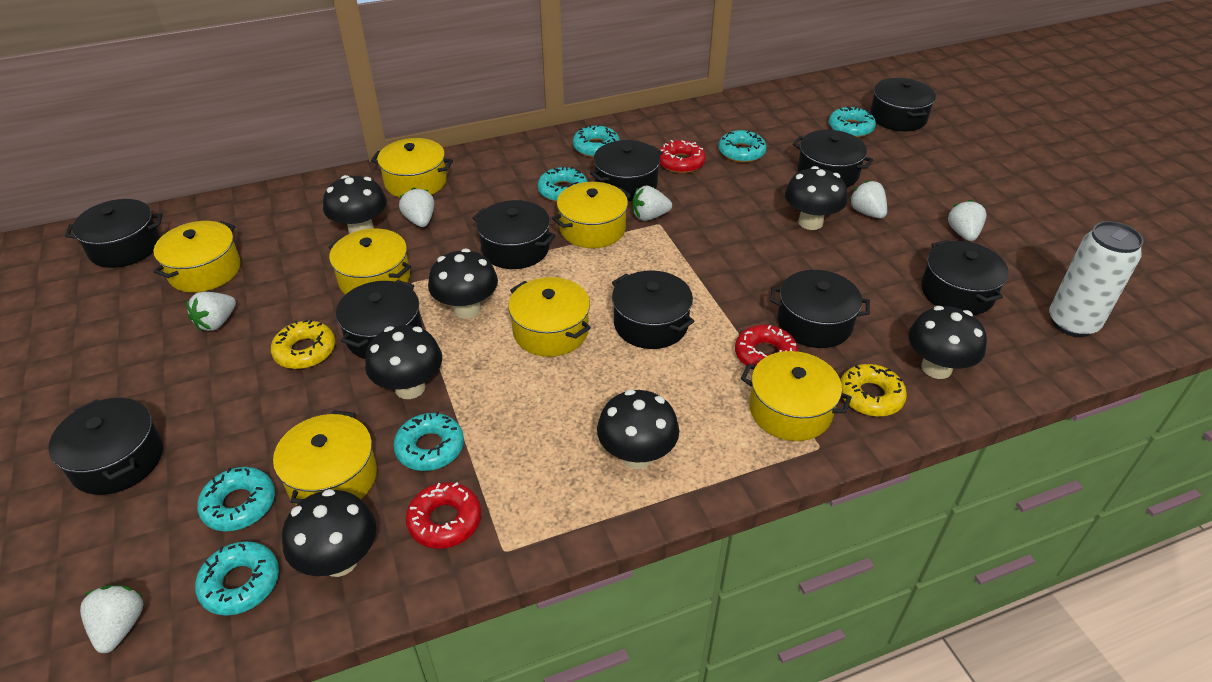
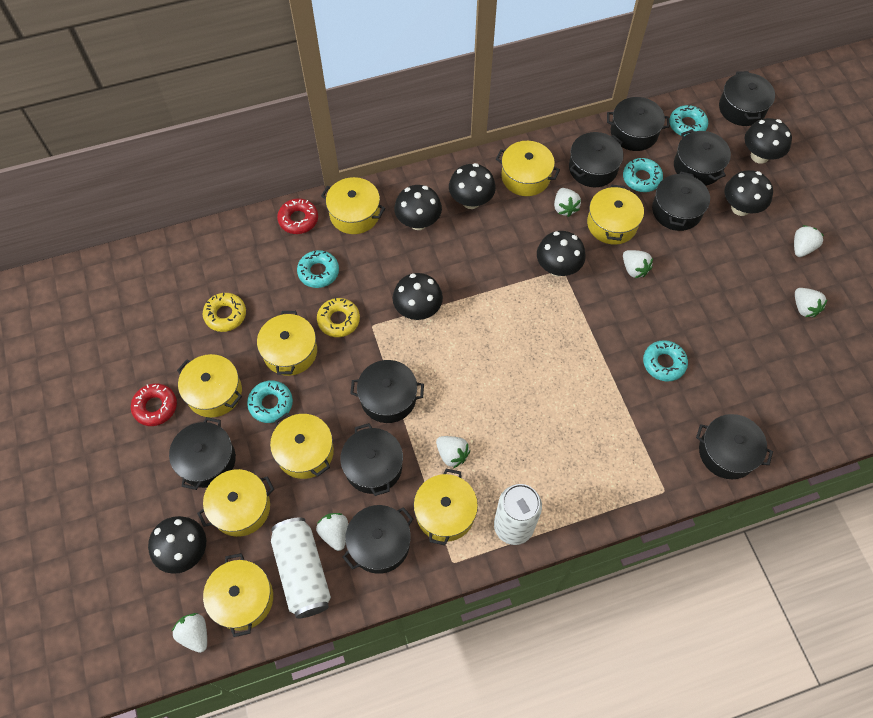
red donut: [406,482,481,549] [659,140,706,173] [735,325,798,370] = 3 -> [131,384,177,426] [277,198,318,234] = 2
turquoise donut: [195,541,279,616] [197,467,275,531] [393,412,464,471] [538,167,588,202] [573,124,620,157] [719,130,767,163] [829,107,876,137] = 7 -> [247,380,293,423] [297,250,339,288] [623,158,663,192] [643,340,688,382] [669,105,708,136] = 5
white can: [1049,221,1144,337] = 1 -> [271,517,331,619] [494,484,542,545] = 2
white strawberry: [80,585,144,653] [186,292,236,331] [399,187,434,227] [632,186,672,221] [849,180,887,219] [948,200,987,241] = 6 -> [171,613,207,653] [316,513,348,551] [436,436,470,468] [554,188,581,217] [623,250,653,278] [794,225,824,257] [795,288,828,317] = 7
yellow pot: [153,221,241,293] [273,410,377,505] [329,228,411,295] [371,138,453,198] [508,277,591,357] [552,182,631,248] [741,351,852,441] = 7 -> [177,354,242,417] [197,469,274,537] [203,553,273,637] [257,311,317,376] [270,413,334,479] [321,177,385,234] [414,469,478,545] [496,141,560,196] [587,185,644,245] = 9

